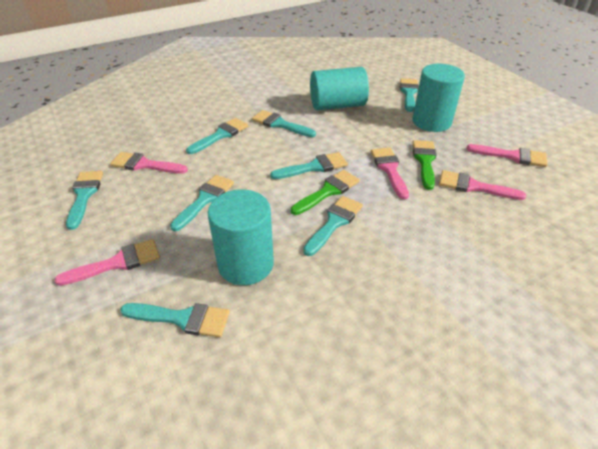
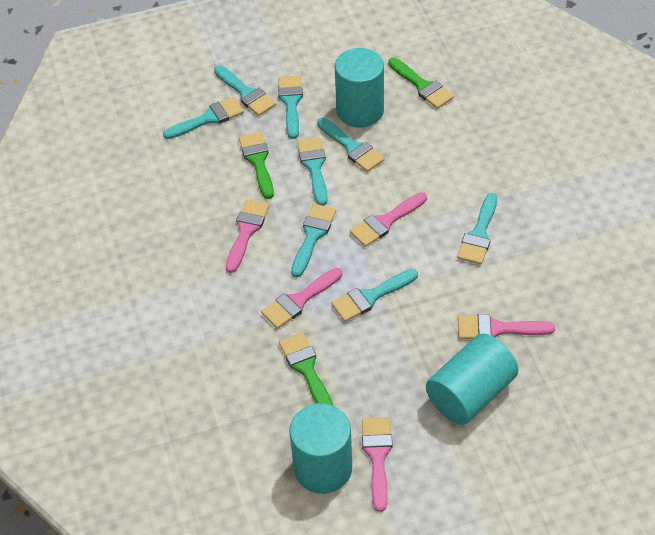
green brush: [291,170,360,215] [412,140,437,190] = 2 -> [239,132,274,199] [279,332,333,405] [388,58,454,109] = 3

